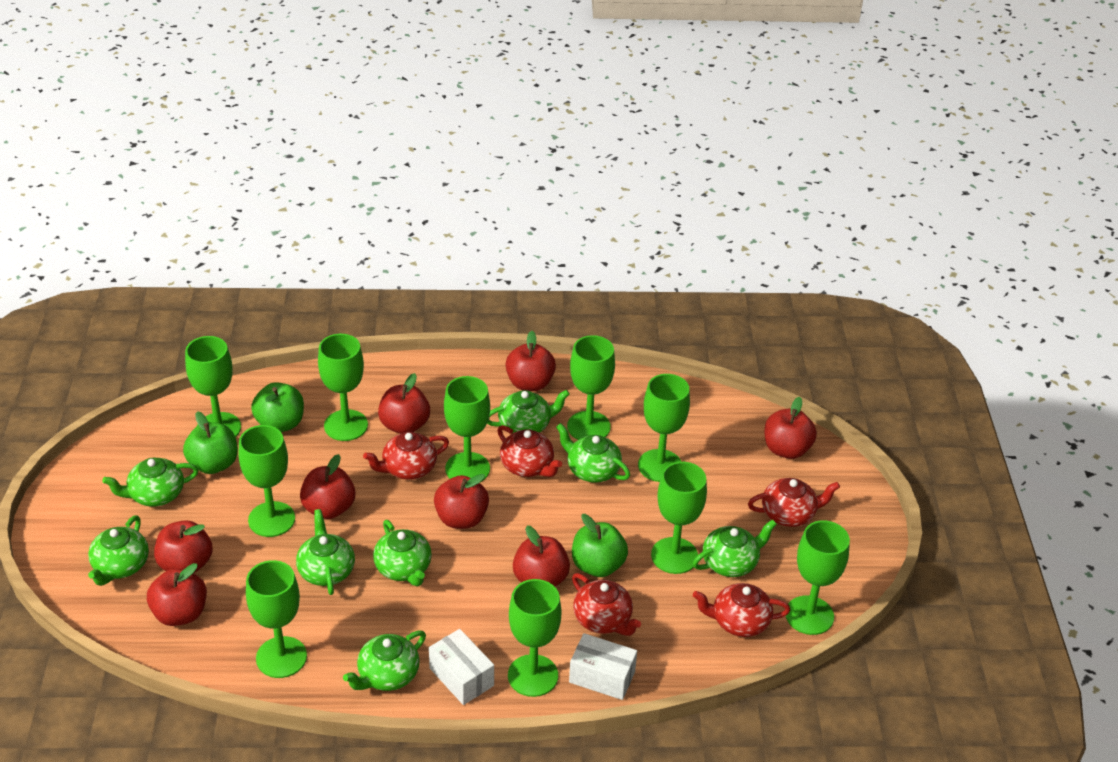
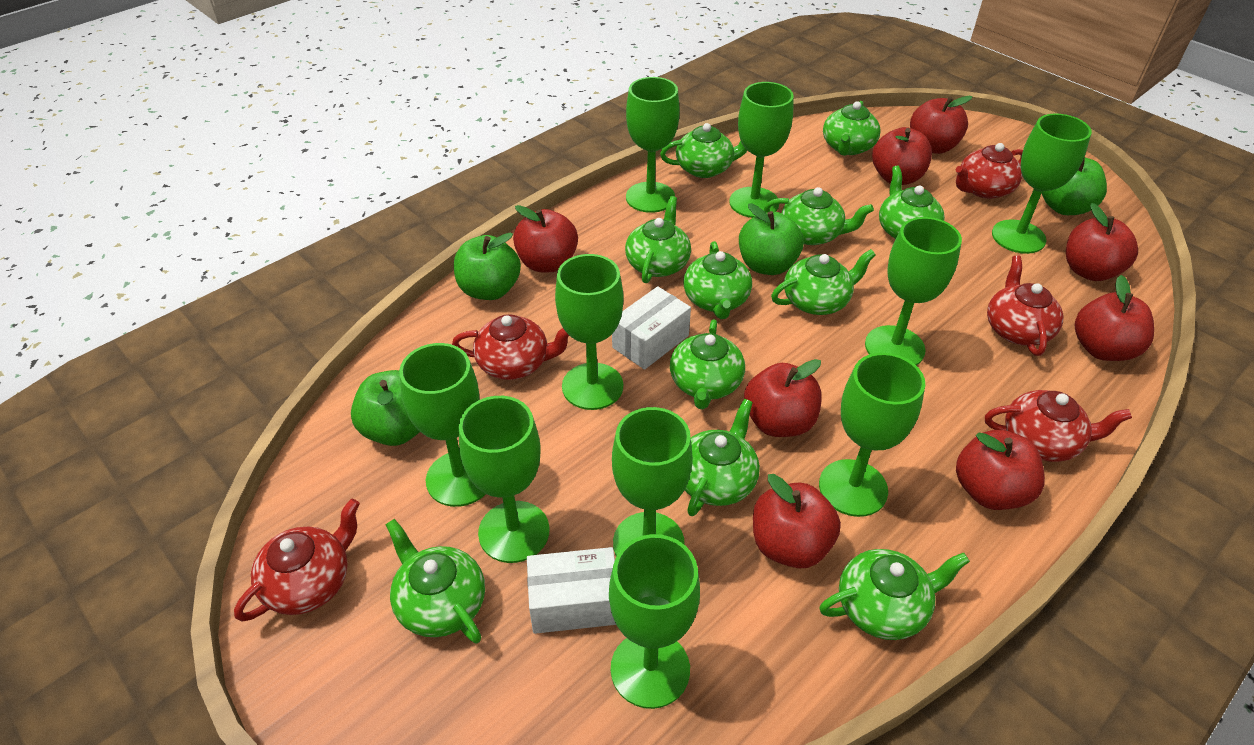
green apple: [183,411,238,474] [251,382,304,432] [572,514,628,577] = 3 -> [351,370,420,446] [454,233,521,300] [739,203,804,275] [1042,157,1107,215] = 4
green teapot: [88,515,149,586] [102,457,199,507] [296,509,355,595] [343,630,426,691] [373,520,432,586] [487,390,570,433] [556,423,630,483] [693,520,777,577] = 8 -> [385,519,485,643] [625,196,691,283] [660,123,747,178] [670,319,745,409] [683,241,752,319] [685,399,760,516] [764,187,874,245] [771,249,876,315] [819,549,970,640] [823,101,881,156] [879,166,945,239] = 11

